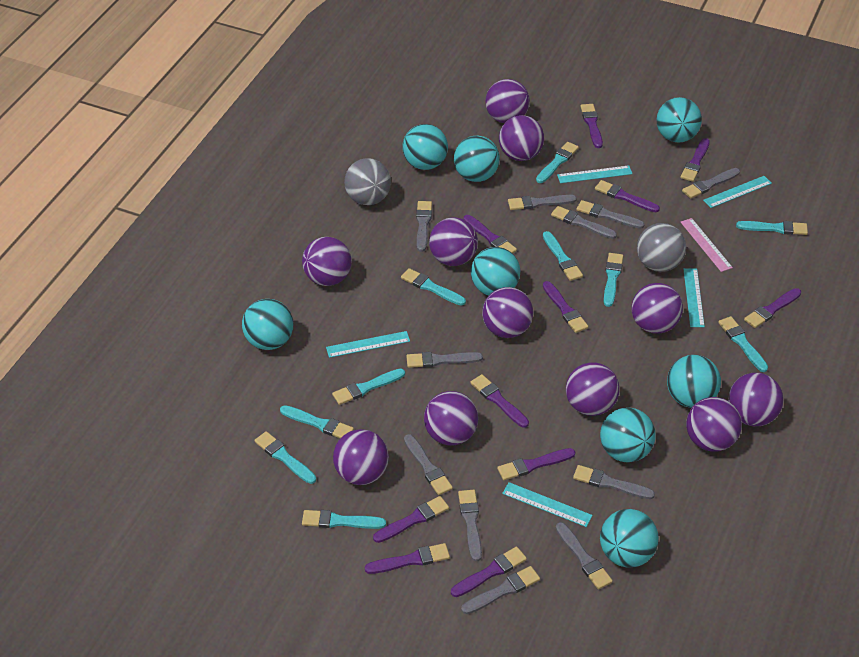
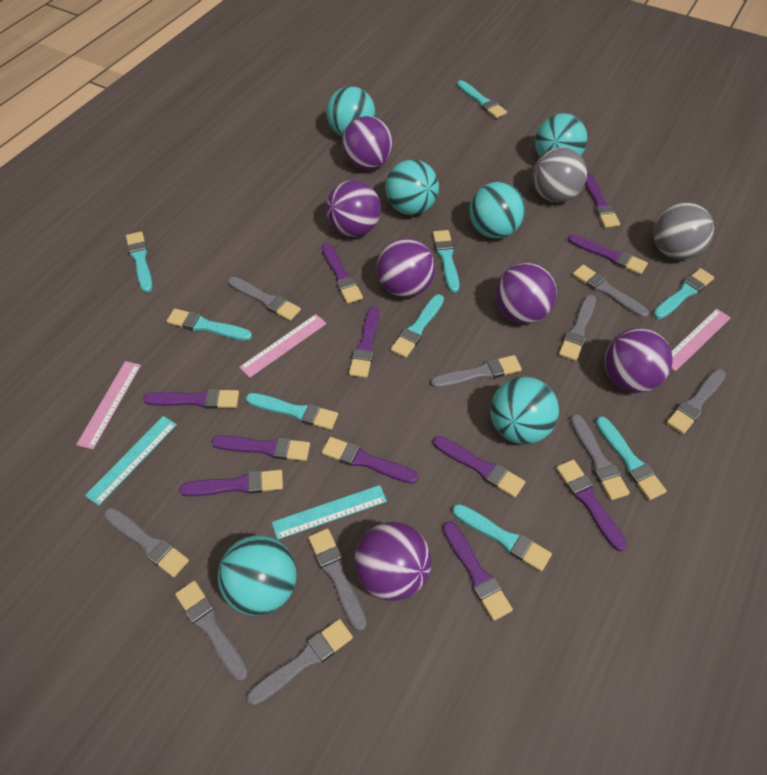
grey brush: [404,434,453,495] [406,352,483,368] [416,201,432,252] [458,490,482,561] [461,566,540,614] [508,195,577,210] [551,206,617,239] [556,522,613,589] [573,465,655,499] [576,200,645,229] [682,168,740,199] = 11 -> [104,507,189,577] [175,581,248,681] [228,277,301,321] [247,619,353,706] [308,528,367,631] [431,355,522,388] [559,294,596,361] [570,414,630,500] [573,265,649,318] [667,369,726,434] = 10
pink ruler: [681,218,733,272] = 1 -> [76,361,141,449] [239,314,327,377] [671,309,731,371] = 3
purple ball: [302,237,352,286] [333,429,389,485] [424,391,478,445] [429,217,478,266] [482,287,533,338] [485,79,530,123] [499,115,544,161] [566,362,619,416] [631,283,683,334] [686,397,742,452] [728,373,783,426] = 11 -> [326,180,381,237] [342,116,393,170] [354,522,431,601] [377,238,435,297] [495,263,557,324] [604,328,673,392] = 6
turquoise ball: [242,299,293,350] [402,124,448,170] [454,136,500,182] [471,247,520,296] [600,407,656,463] [600,509,659,568] [657,97,702,143] [667,355,721,408] = 8 -> [217,535,297,616] [327,86,376,137] [385,159,439,215] [470,182,525,238] [490,377,559,444] [535,113,587,157] = 6
turquoise brush: [254,431,316,484] [280,405,354,438] [302,510,386,529] [332,369,405,405] [401,268,466,306] [536,142,579,183] [543,231,583,281] [604,253,623,307] [718,316,768,372] [736,221,808,235] = 10 -> [126,231,153,292] [167,309,252,341] [246,393,338,430] [391,294,444,358] [433,230,459,293] [452,504,552,571] [457,80,507,118] [596,416,667,500] [653,268,714,319] = 9
turquoise ruler: [326,331,410,358] [502,482,592,527] [557,165,633,183] [683,268,705,327] [703,176,772,208] = 5 -> [85,416,177,505] [272,485,387,540] = 2

